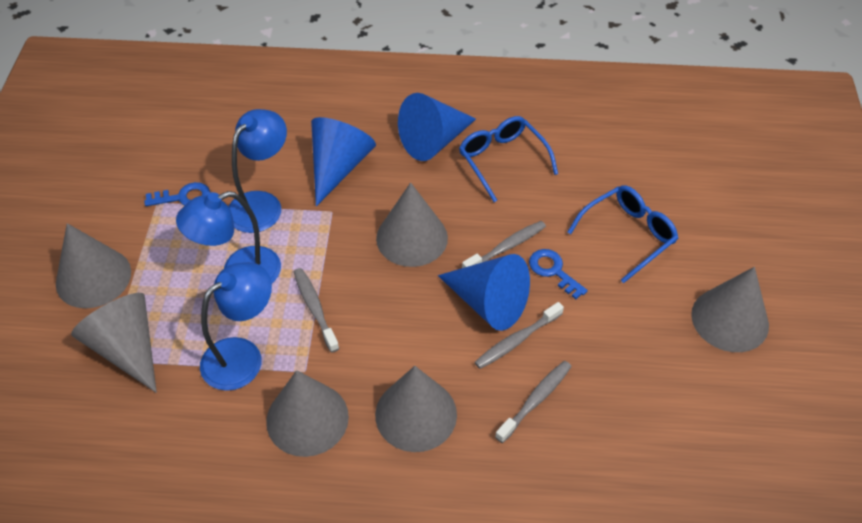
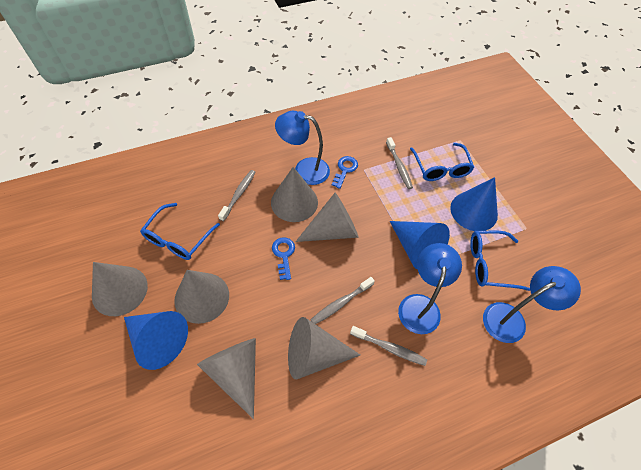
blue glasses: [459,116,558,202] [567,185,678,283] = 2 -> [140,203,220,260] [410,143,474,181] [470,231,530,291] = 3

